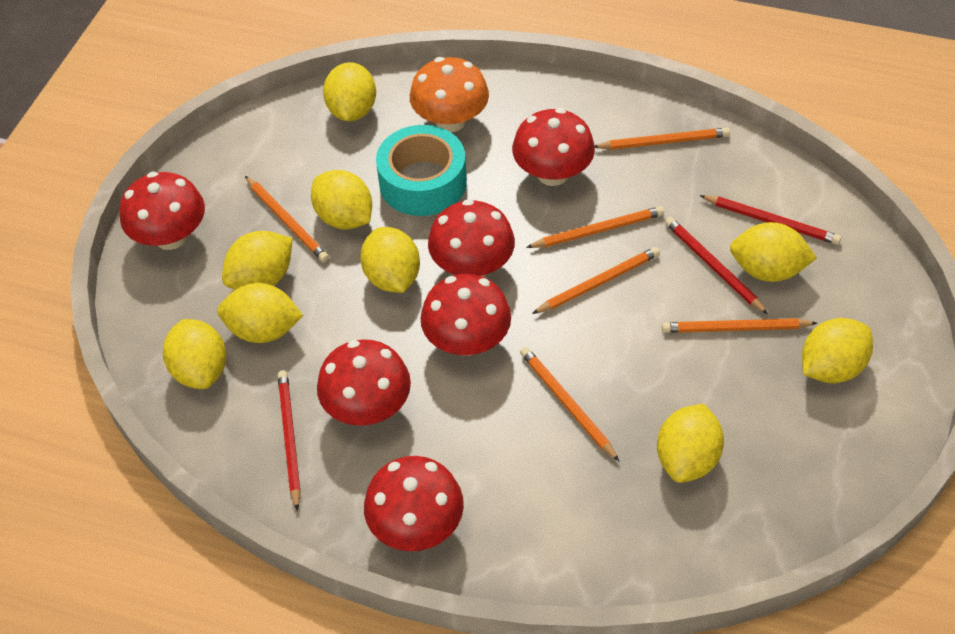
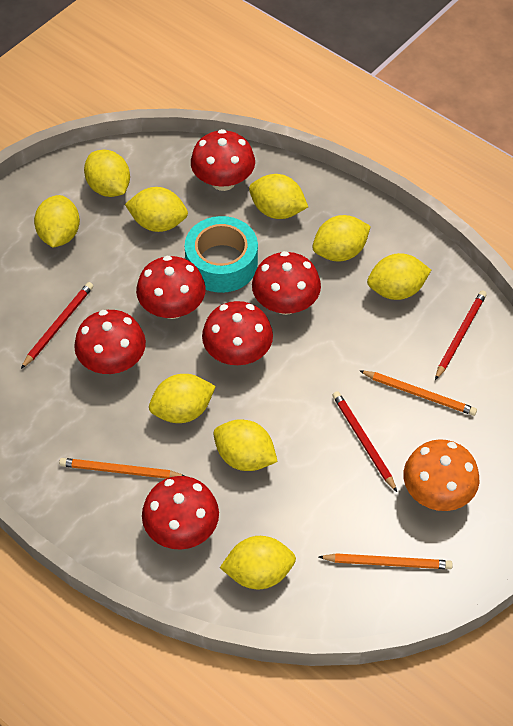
orange pencil: [245,176,329,262] [520,347,619,461] [526,206,664,248] [532,247,660,314] [595,128,730,150] [662,318,817,333] = 6 -> [59,458,185,479] [319,553,453,569] [360,371,477,416] = 3

